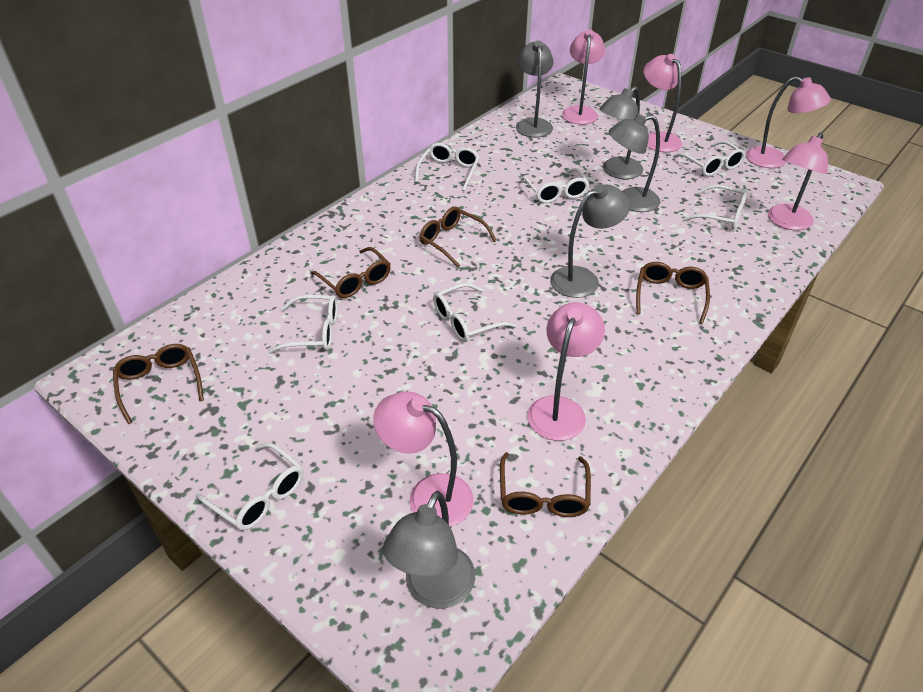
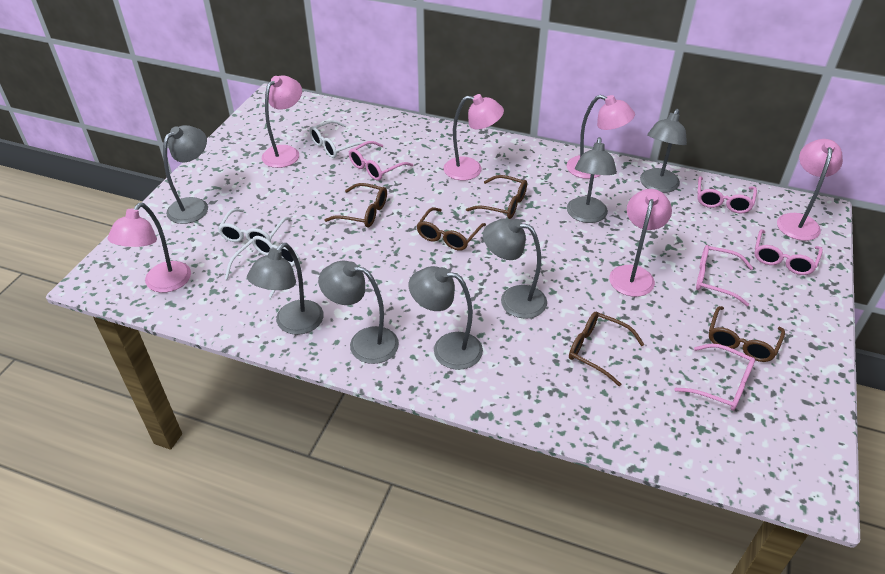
grey lamp: [383,491,475,609] [516,40,553,137] [550,184,630,298] [599,86,643,179] [609,114,660,212] = 5 -> [163,125,208,224] [247,243,324,335] [318,261,399,364] [409,266,483,370] [483,218,547,319] [567,137,617,223] [640,109,687,193] = 7
pink glasses: none = 0 -> [349,141,413,181] [674,344,755,411] [696,245,753,306] [697,176,757,214] [754,229,823,275] = 5
white glasses: [196,443,303,531] [268,295,338,354] [415,143,480,191] [433,283,516,342] [521,168,589,203] [673,141,745,176] [683,185,749,230] = 7 -> [218,208,290,242] [225,236,300,297] [309,120,371,158] = 3

